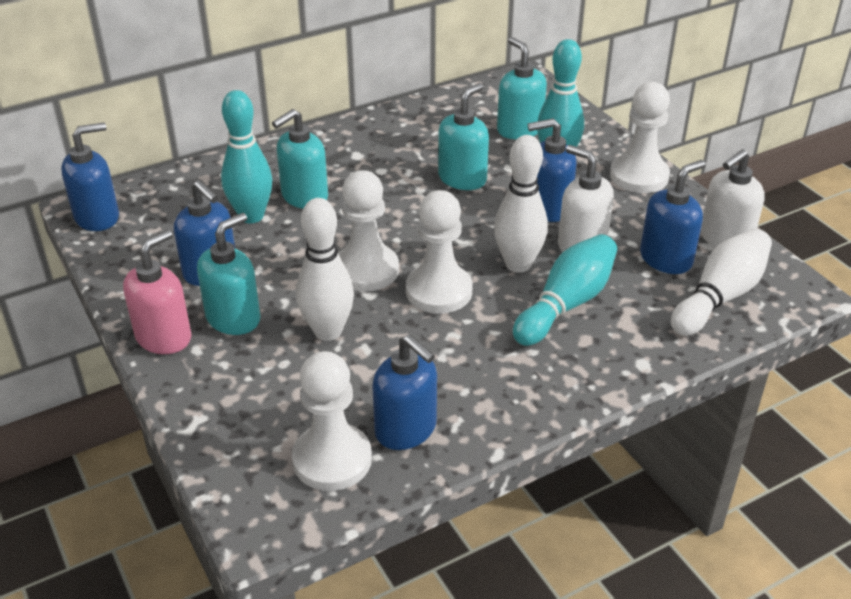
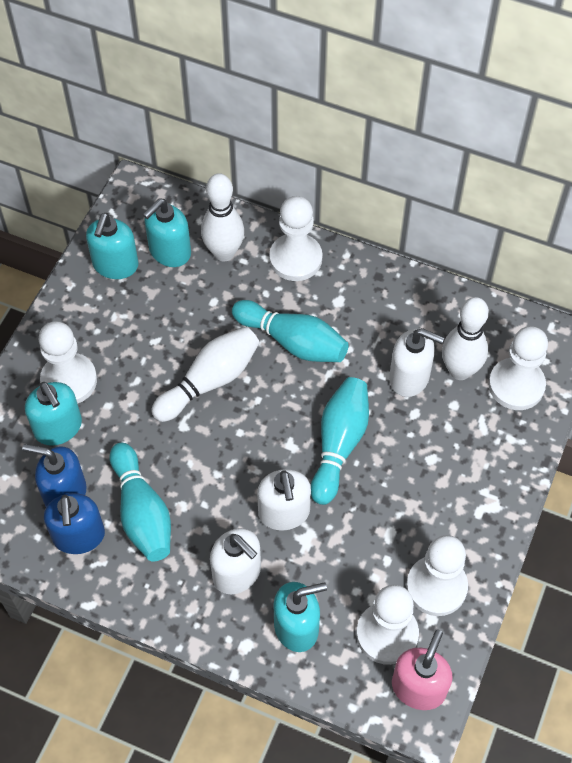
blue soap dispenser: [61,122,119,231] [174,180,235,286] [372,335,437,450] [527,118,576,222] [640,160,706,274] = 5 -> [22,444,87,507] [44,493,105,554] = 2
white pawn: [292,351,372,491] [338,170,399,291] [406,190,473,314] [610,82,670,193] = 4 -> [39,321,97,404] [269,196,322,281] [357,585,419,665] [406,535,468,616] [489,326,548,410] = 5
white soap dispenser: [558,145,614,252] [701,149,765,248] = 2 -> [210,528,261,594] [257,469,311,531] [389,328,444,397] = 3

